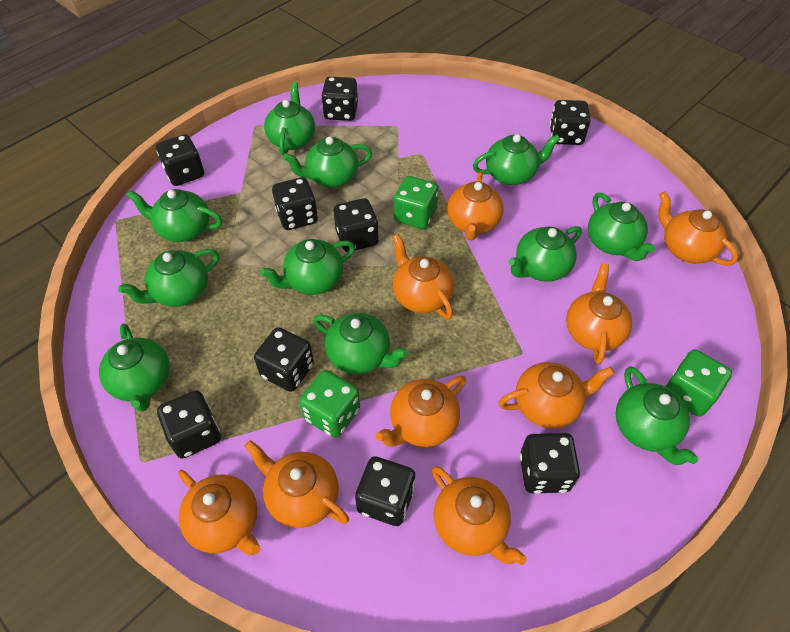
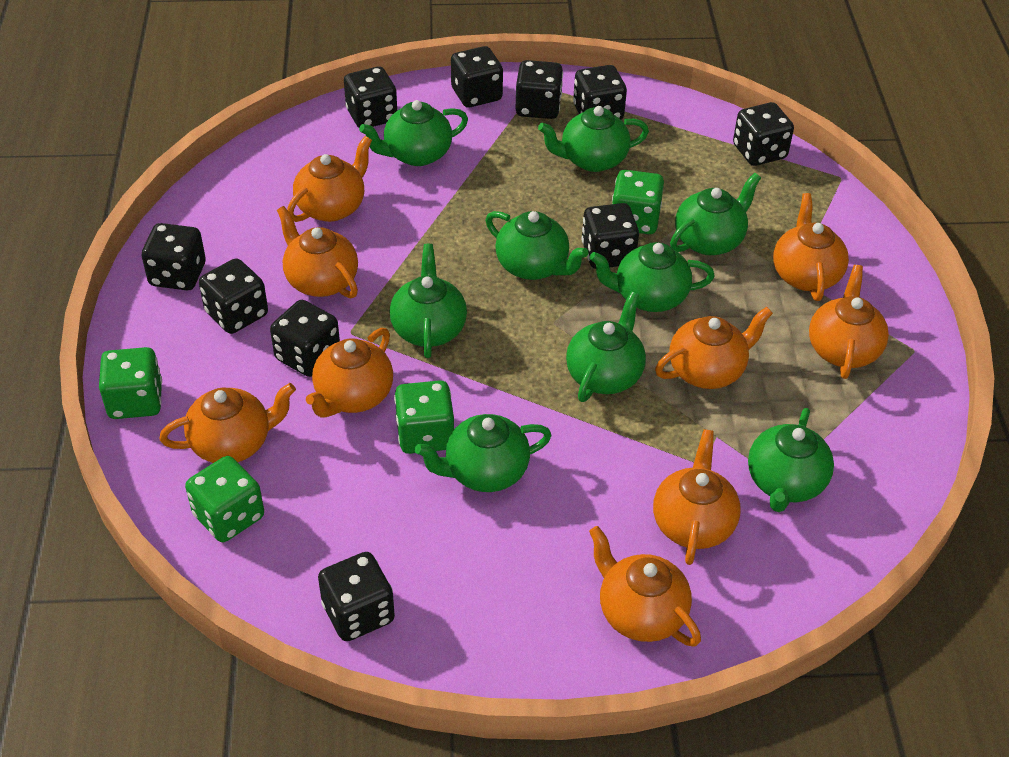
black dice: [156,134,204,186] [157,390,221,459] [254,327,314,392] [272,177,318,230] [321,77,358,121] [334,198,379,252] [355,456,415,526] [520,433,580,494] [550,100,590,145] = 9 -> [142,223,206,290] [199,258,268,334] [270,300,340,377] [318,552,395,641] [344,67,397,128] [451,46,503,107] [515,60,563,119] [573,65,627,120] [581,203,639,269] [733,102,794,166] = 10
green dice: [299,370,360,438] [394,176,438,229] [665,349,732,417] = 3 -> [99,347,162,419] [185,456,264,542] [394,380,454,454] [612,170,664,234] = 4
green teapot: [99,323,170,412] [118,249,219,307] [126,189,222,242] [260,239,355,295] [264,82,315,155] [283,136,372,188] [314,313,409,374] [473,134,561,185] [508,226,582,282] [588,192,656,261] [616,366,698,465] = 11 -> [359,100,468,166] [390,244,467,358] [415,414,552,492] [486,211,589,280] [538,106,649,172] [566,292,646,402] [590,242,715,312] [670,173,761,255] [748,408,834,512] = 9

